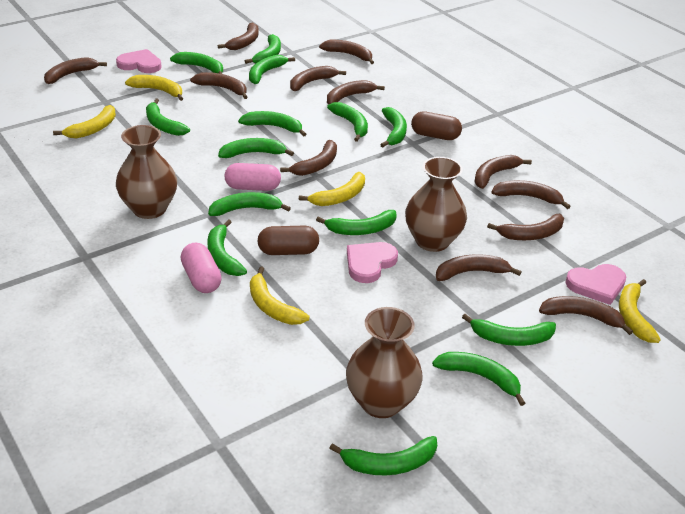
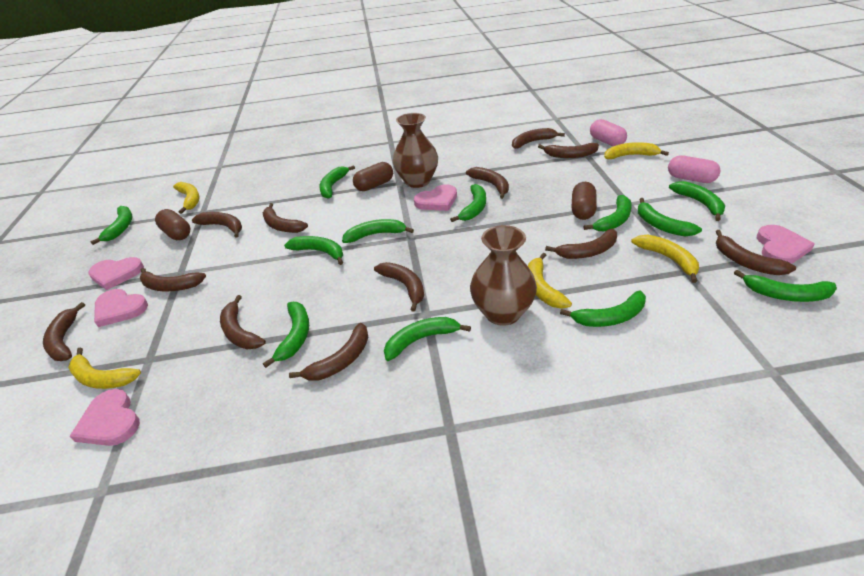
brown capsule: [258,226,319,255] [411,111,462,140] = 2 -> [155,209,191,240] [353,162,393,191] [572,182,597,220] = 3
brown vase: [116,125,177,219] [346,307,423,418] [405,157,467,252] = 3 -> [393,113,438,188] [470,225,537,326] = 2
green banana: [146,99,190,136] [170,52,223,74] [207,219,247,276] [208,192,291,216] [218,138,294,158] [238,111,306,137] [245,34,281,64] [249,55,295,84] [316,210,397,235] [327,102,368,142] [329,436,437,475] [380,107,407,148] [432,352,525,406] [462,314,556,346] = 14 -> [90,206,132,245] [263,302,309,368] [284,236,343,265] [319,165,355,199] [342,219,414,243] [384,317,471,361] [450,184,486,222] [560,290,646,327] [583,195,632,231] [638,198,702,236] [669,181,725,221] [734,270,837,302] = 12
pink heart: [116,49,162,73] [347,242,398,283] [565,264,626,305] = 3 -> [70,389,140,446] [88,257,144,290] [94,289,148,327] [414,184,457,211] [757,225,815,264] = 5

